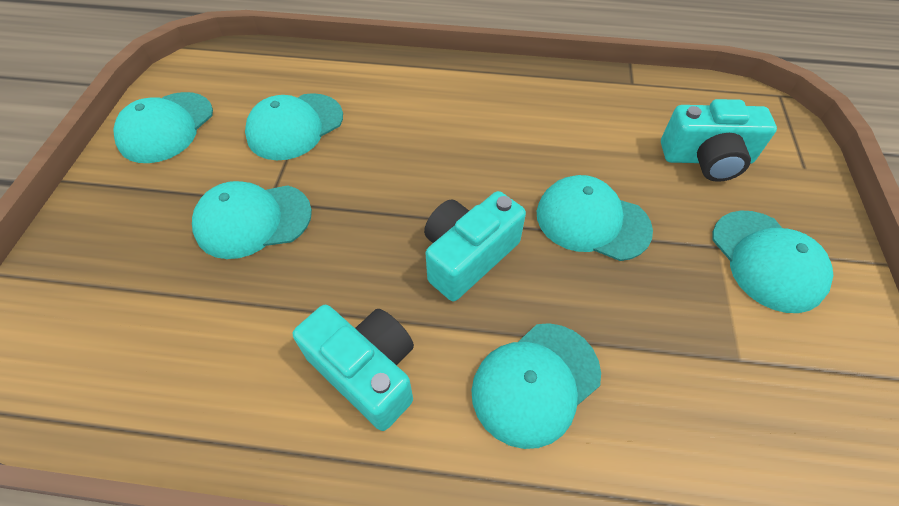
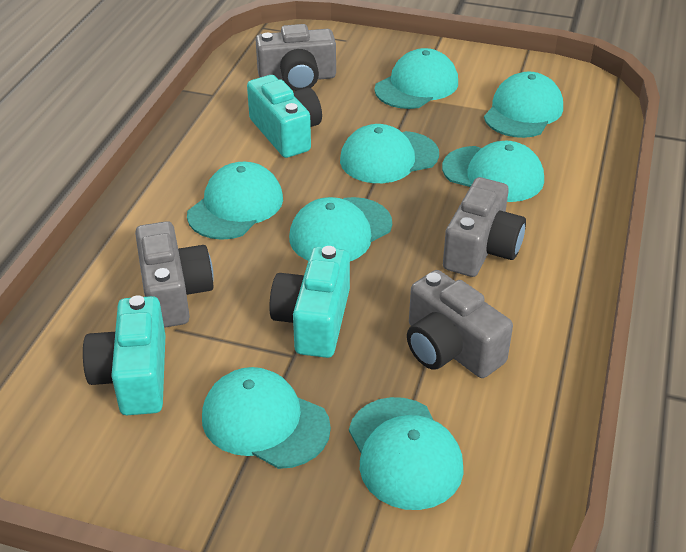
grey camera: none = 0 -> [135,221,214,328] [256,24,336,91] [407,270,513,378] [443,177,526,277] = 4
turquoise cap: [113,92,213,163] [192,181,312,259] [245,93,343,160] [471,323,601,449] [537,175,653,261] [713,211,833,313] = 6 -> [187,162,283,240] [202,367,331,469] [289,197,392,261] [340,124,439,183] [349,397,464,510] [374,48,458,109] [442,141,544,202] [484,72,563,138] = 8

